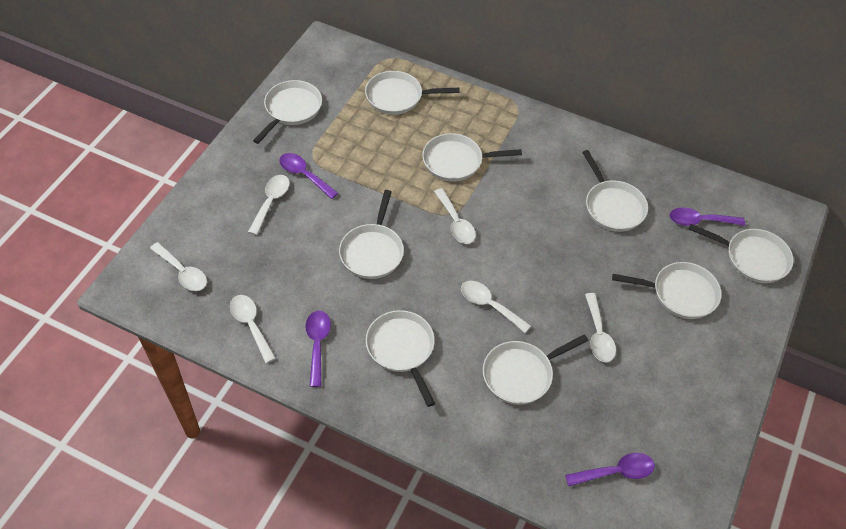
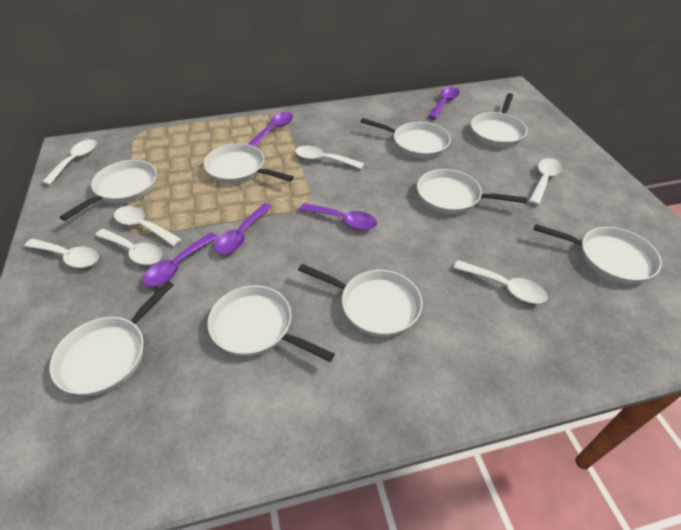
purple spoon: [279,153,338,199] [305,311,331,387] [565,453,655,486] [670,207,745,226] = 4 -> [142,232,218,287] [214,203,272,254] [248,112,293,147] [300,203,377,230] [428,87,460,119] = 5
white spoon: [150,242,207,291] [230,295,276,363] [248,175,290,235] [434,188,476,244] [461,281,531,333] [585,293,616,362] = 6 -> [24,239,99,268] [42,139,97,185] [95,229,162,265] [114,206,182,246] [295,146,364,169] [454,260,548,304] [529,158,562,205] = 7

